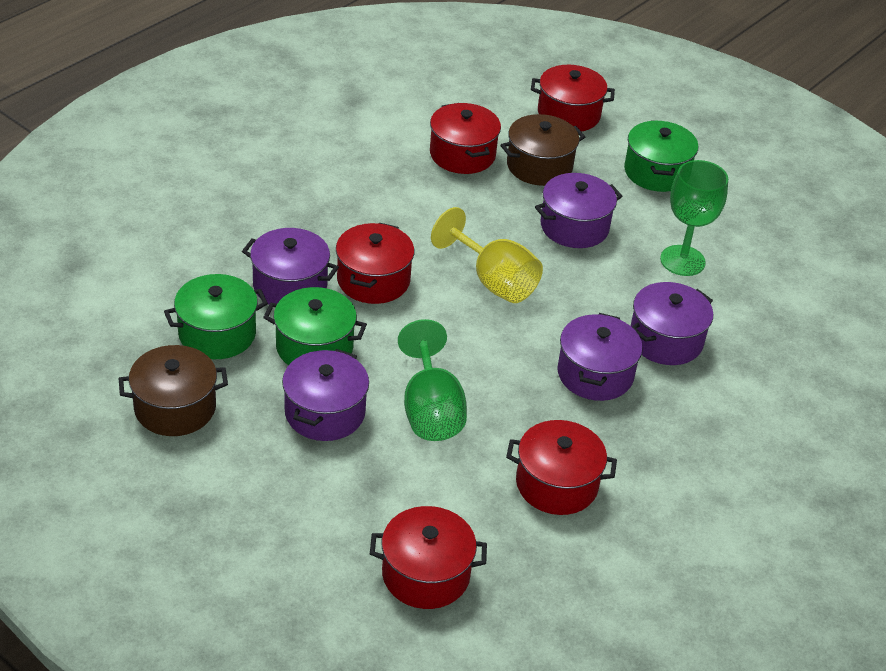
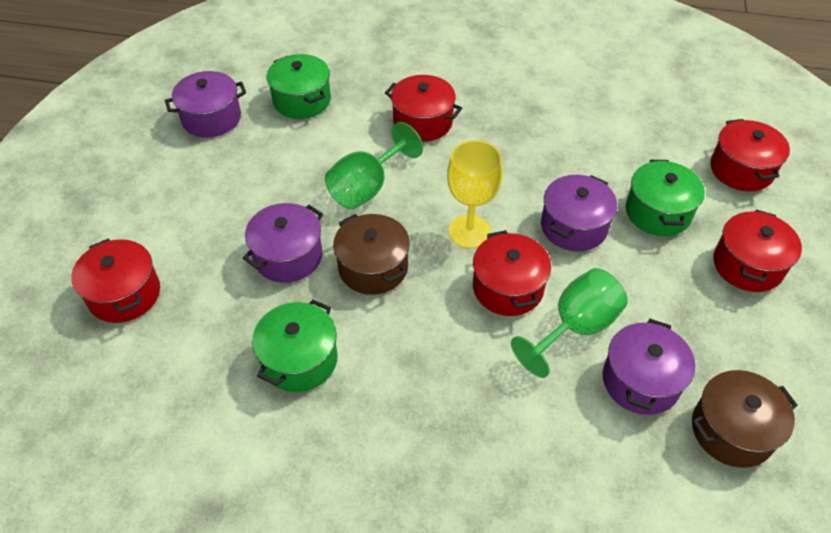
purple pot: [242,228,339,305] [282,349,369,441] [535,173,622,248] [557,313,643,401] [631,282,713,365] = 5 -> [165,71,246,138] [243,203,323,283] [541,175,617,251] [603,319,695,415] = 4

